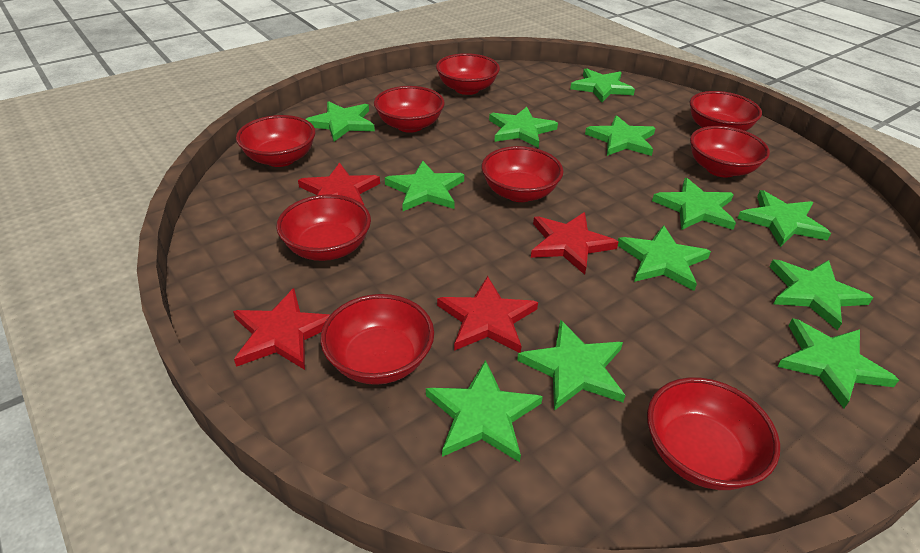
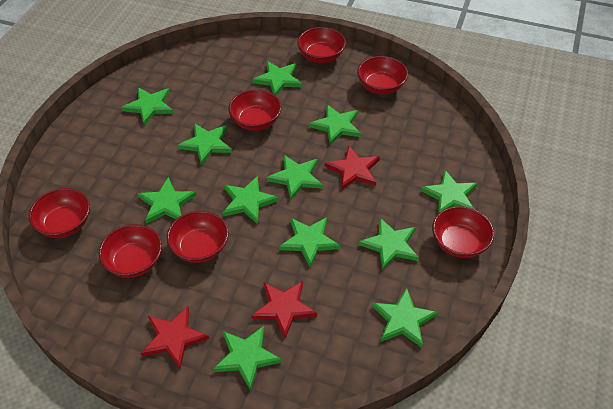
red bowl: [236,115,315,167] [276,194,371,261] [320,294,434,385] [374,86,445,133] [436,53,500,95] [482,146,563,202] [647,377,780,490] [690,91,762,131] [690,126,770,178] = 9 -> [29,188,90,238] [99,224,162,278] [167,211,229,263] [228,89,282,131] [297,27,346,63] [357,56,408,94] [432,206,494,258] = 7
red star: [233,288,331,370] [298,163,380,205] [437,276,538,353] [531,212,618,275] = 4 -> [141,306,209,369] [251,281,317,338] [325,146,380,190] = 3

